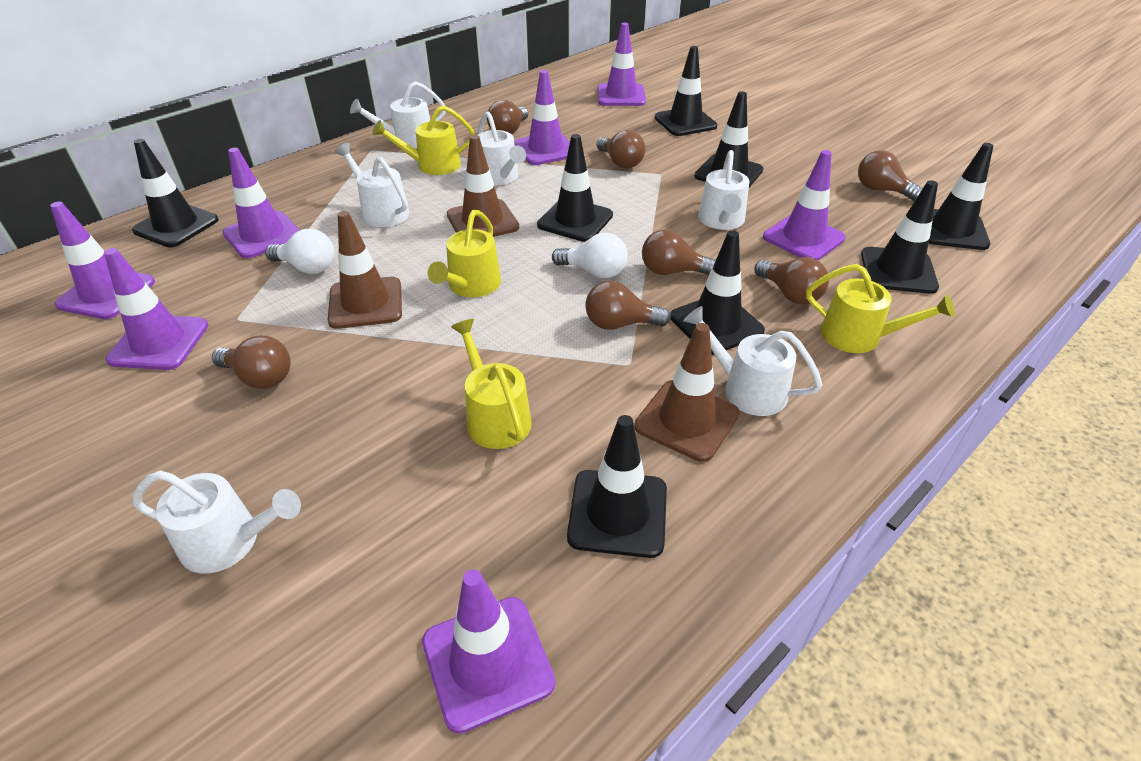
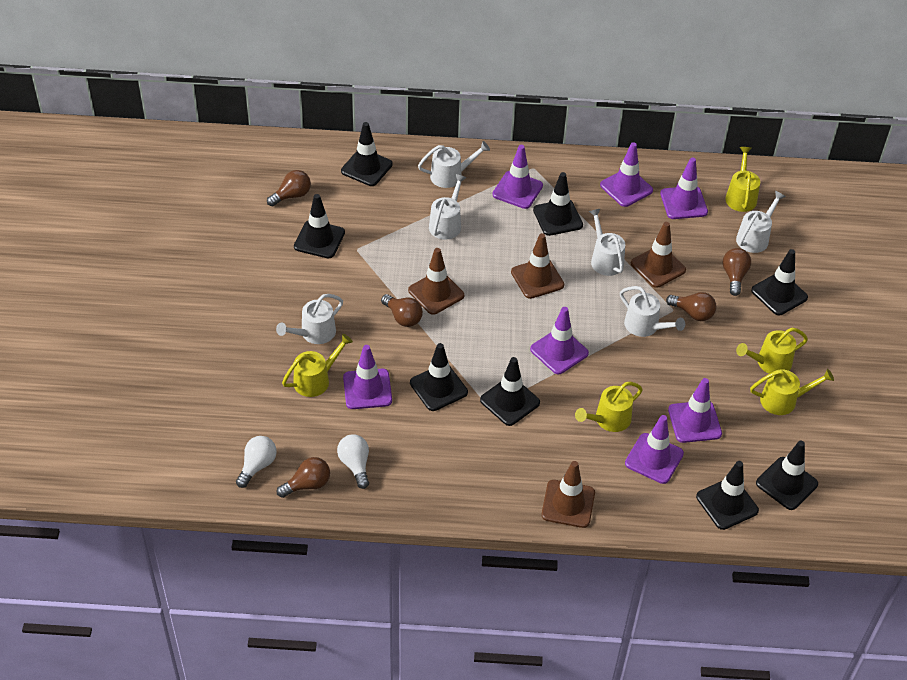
brown light bulb: [212,335,291,389] [487,100,528,134] [585,281,671,330] [596,130,645,168] [642,230,716,275] [754,257,829,305] [858,150,923,201] = 7 -> [267,170,311,206] [277,457,330,498] [381,294,423,327] [666,292,716,321] [723,248,751,296] = 5
brown traffic cone: [328,211,402,329] [447,135,519,237] [634,323,740,462] = 3 -> [408,248,464,315] [511,233,564,299] [541,461,595,528] [631,222,686,288] = 4
yellow watering can: [372,105,475,175] [428,210,501,297] [451,319,532,449] [806,264,955,353] = 4 -> [282,334,353,397] [575,382,643,432] [725,147,760,212] [736,328,808,374] [750,369,834,415] = 5

